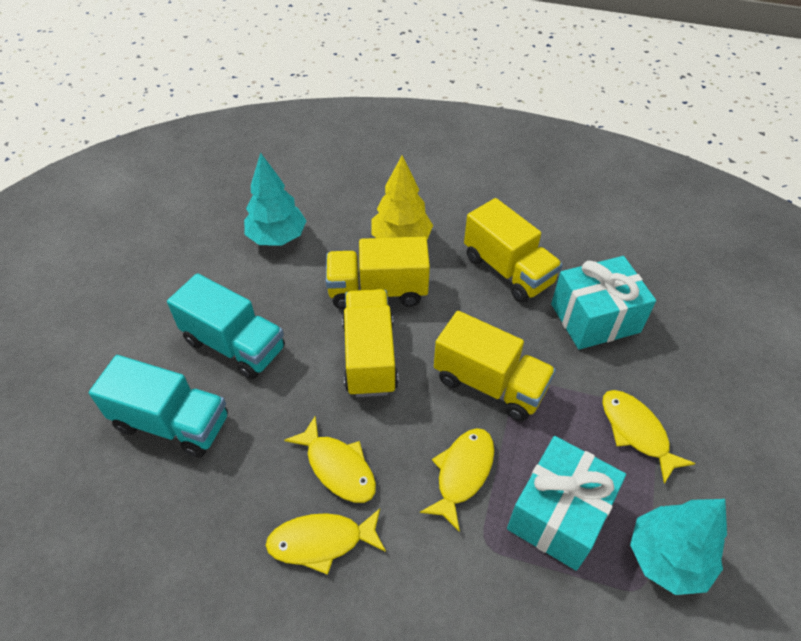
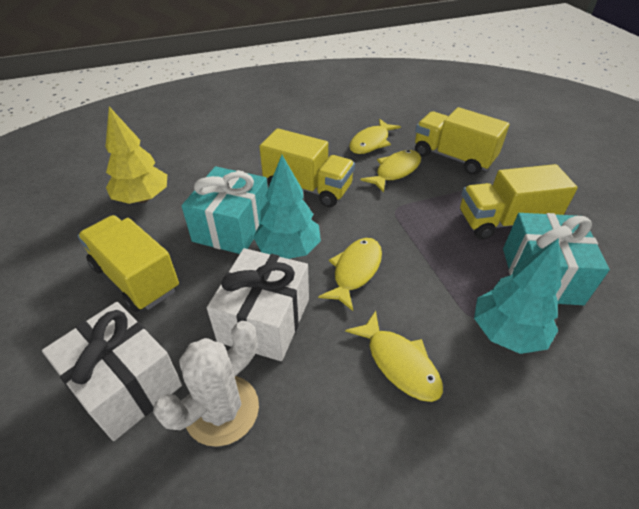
turquoise truck: [89,355,228,458] [167,273,285,379] = 2 -> none = 0
white cactus: none = 0 -> [153,321,259,447] = 1
white gift: none = 0 -> [42,302,182,441] [207,248,309,361] = 2

